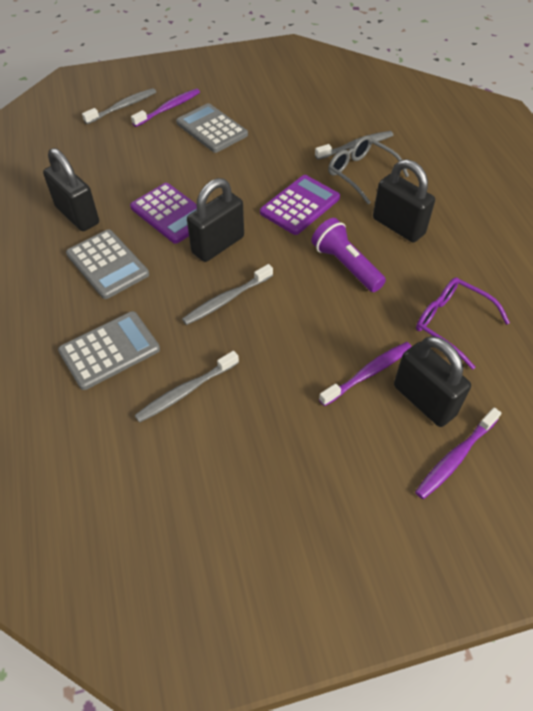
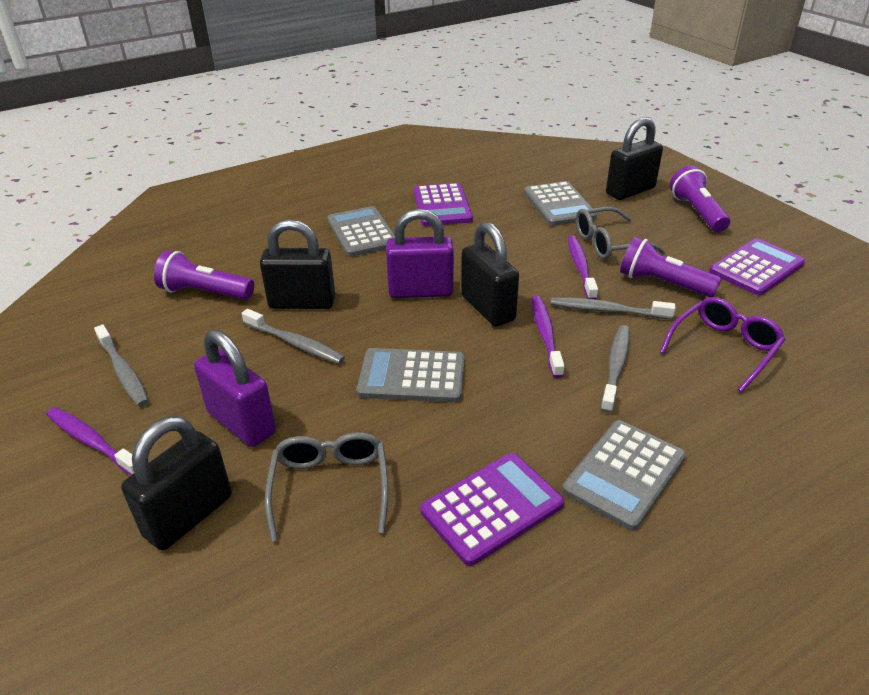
grey calculator: [58,311,160,390] [66,229,149,299] [176,103,248,153] = 3 -> [327,206,395,257] [357,348,465,403] [524,181,597,226] [562,420,686,531] = 4
grey glasses: [328,135,409,205] = 1 -> [265,432,388,542] [576,207,666,260] = 2
purple calculator: [130,183,197,244] [260,175,340,235] = 2 -> [414,183,473,226] [420,453,564,566] [709,238,805,296] = 3
purple flashlight: [311,218,386,292] = 1 -> [154,250,254,300] [620,237,721,297] [670,166,730,232] = 3
purple padlock: none = 0 -> [194,330,276,447] [386,209,454,298] = 2

